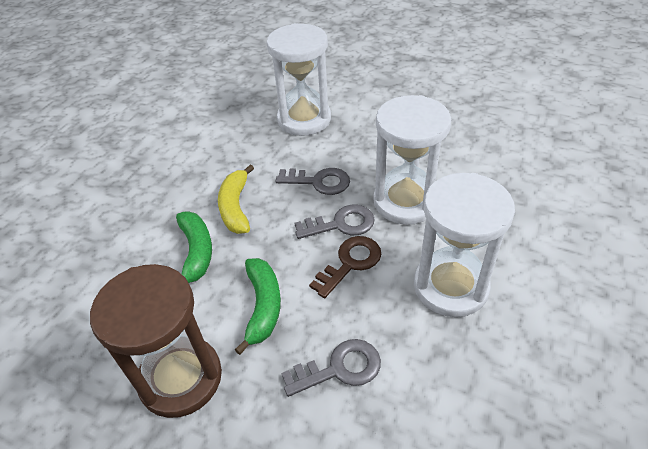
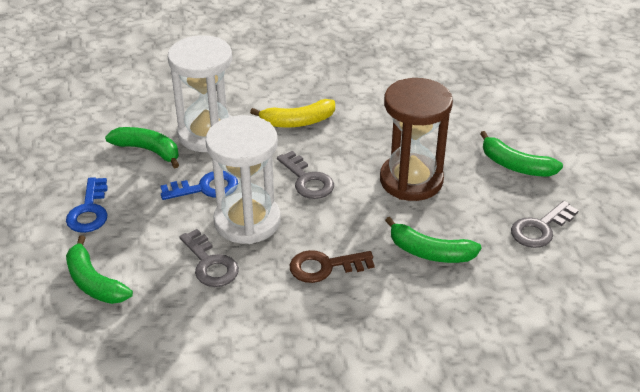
blue key: none = 0 -> [66,177,108,233] [160,171,238,200] = 2
green banana: [176,211,212,283] [235,258,281,355] = 2 -> [66,235,133,304] [105,127,179,168] [385,217,482,263] [480,131,563,177] = 4
white hourglass: [267,23,331,136] [373,95,451,225] [414,173,515,317] = 3 -> [168,35,232,152] [206,115,281,244] = 2

